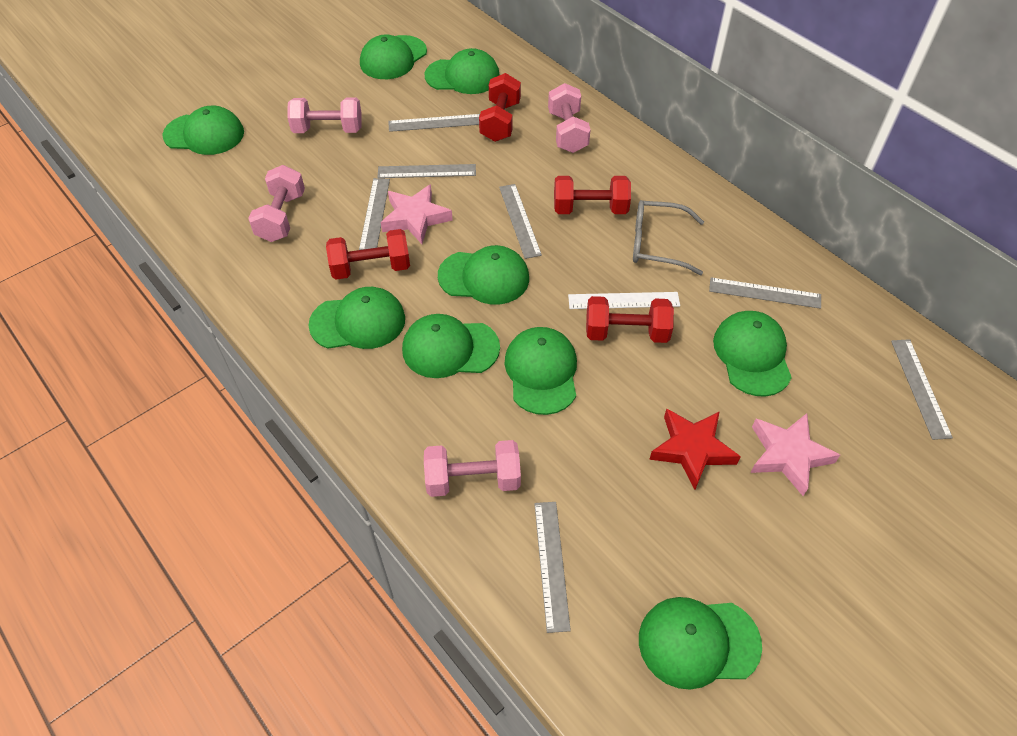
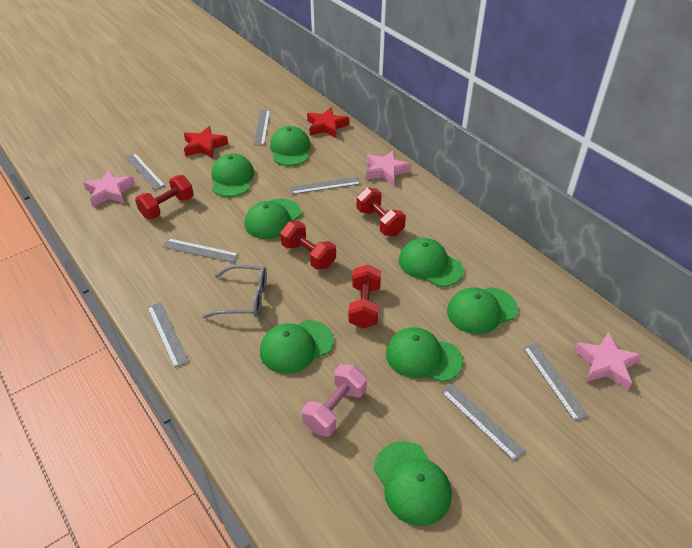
green cap: [162,106,244,155] [309,287,405,349] [360,35,427,79] [402,314,500,378] [425,48,500,94] [438,245,529,305] [505,327,577,415] [639,597,762,690] [713,311,792,397] = 9 -> [211,154,254,197] [244,199,301,239] [260,320,334,374] [270,126,310,166] [374,441,452,526] [386,327,463,382] [399,238,464,287] [447,287,518,334] = 8
pink dumbbell: [248,165,305,242] [287,97,362,133] [424,440,521,497] [548,83,591,153] = 4 -> [302,364,367,437] = 1
pink star: [381,184,453,244] [751,413,840,496] = 2 -> [83,169,136,206] [366,150,411,186] [574,331,642,390] = 3
red star: [649,408,741,490] = 1 -> [184,126,228,158] [307,107,349,138] = 2
white ruler: [568,292,680,309] = 1 -> none = 0

